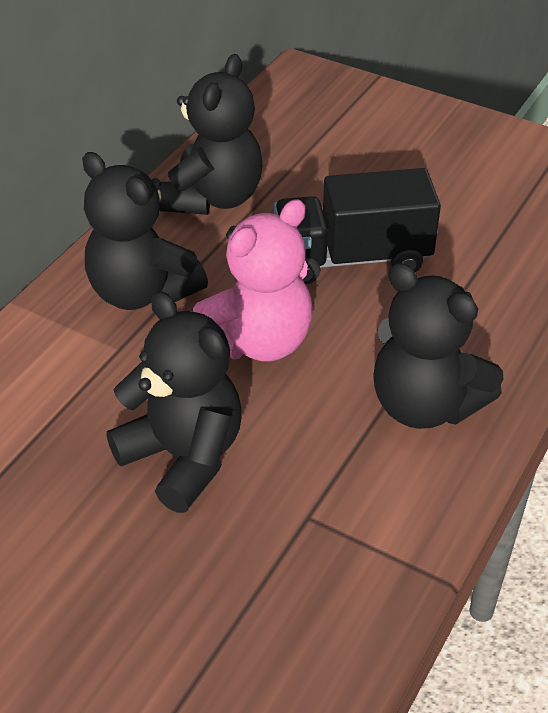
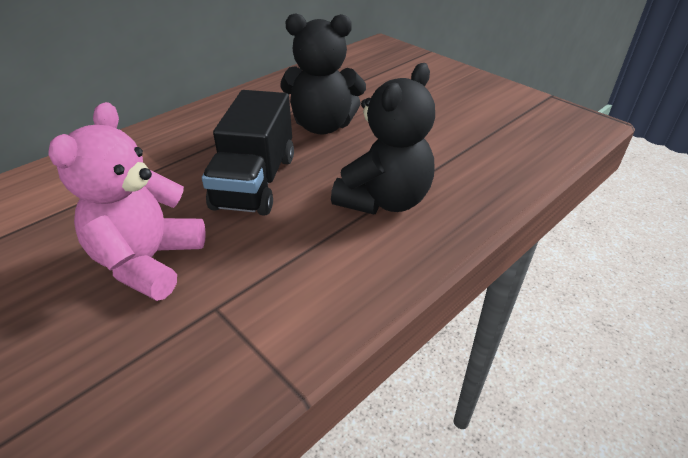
black teddy bear: [82,152,208,310] [107,291,242,513] [159,54,263,215] [373,263,504,429] = 4 -> [280,13,366,135] [331,63,435,214] = 2

